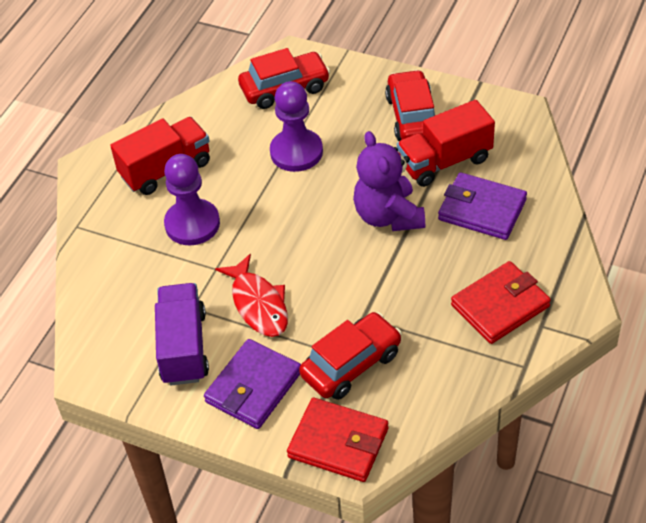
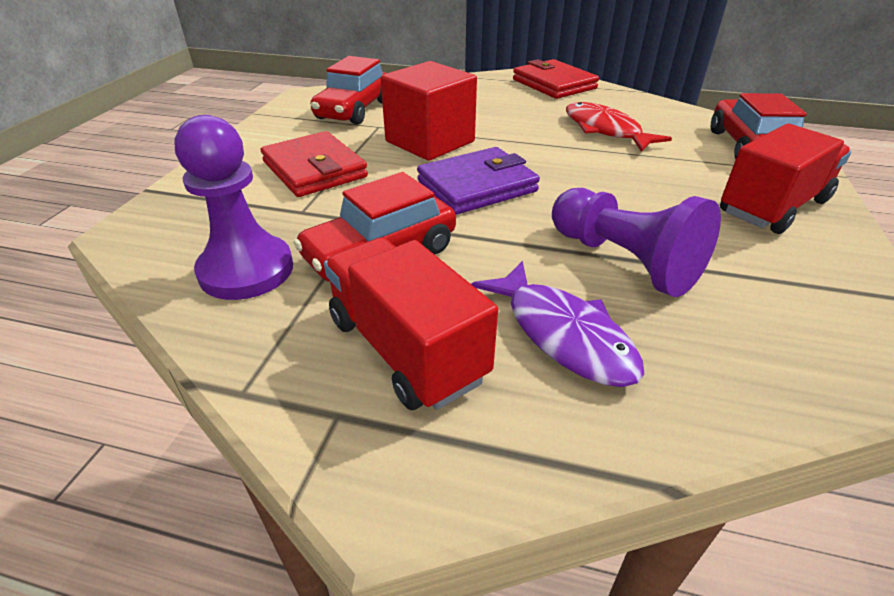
purple fish: none = 0 -> [471,261,644,387] = 1
purple teddy bear: [353,131,425,231] = 1 -> none = 0
purple truck: [155,283,209,385] = 1 -> none = 0
purple wallet: [204,339,301,429] [438,172,527,240] = 2 -> [417,147,540,215] = 1
red cube: none = 0 -> [381,61,477,161] = 1

